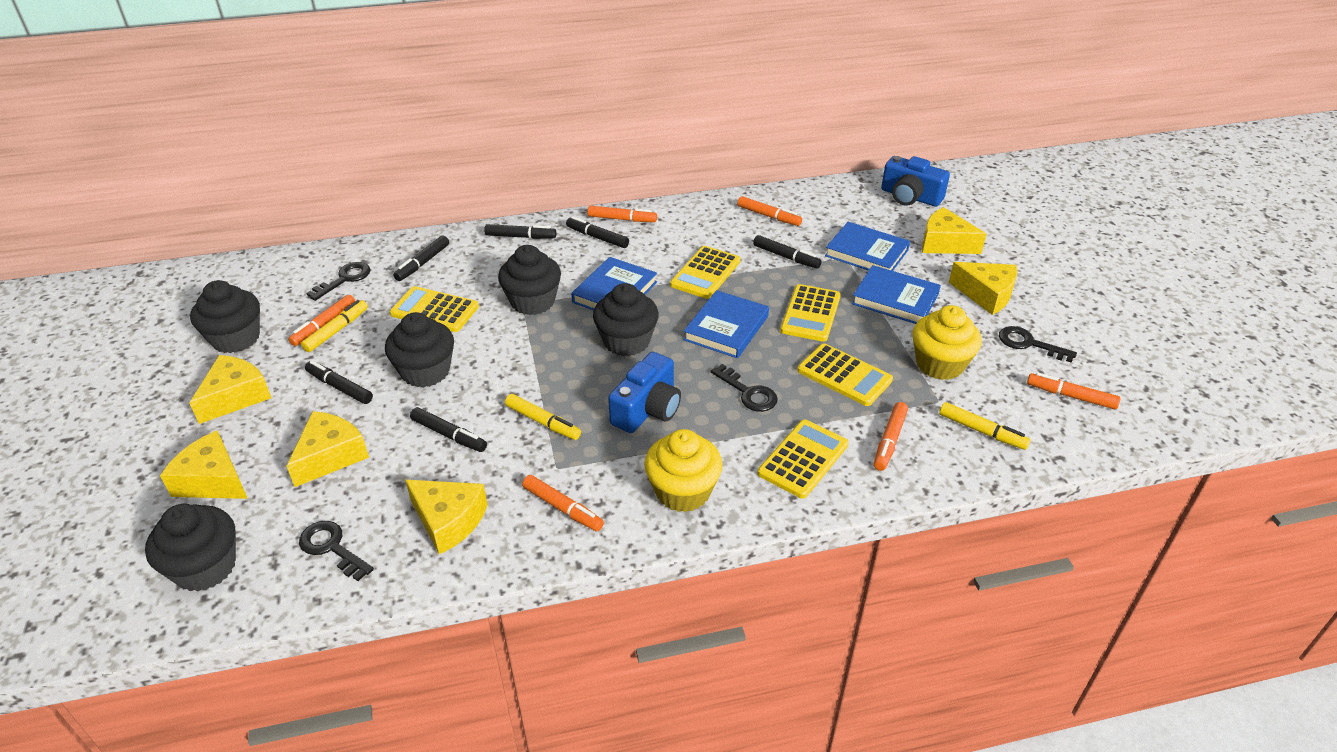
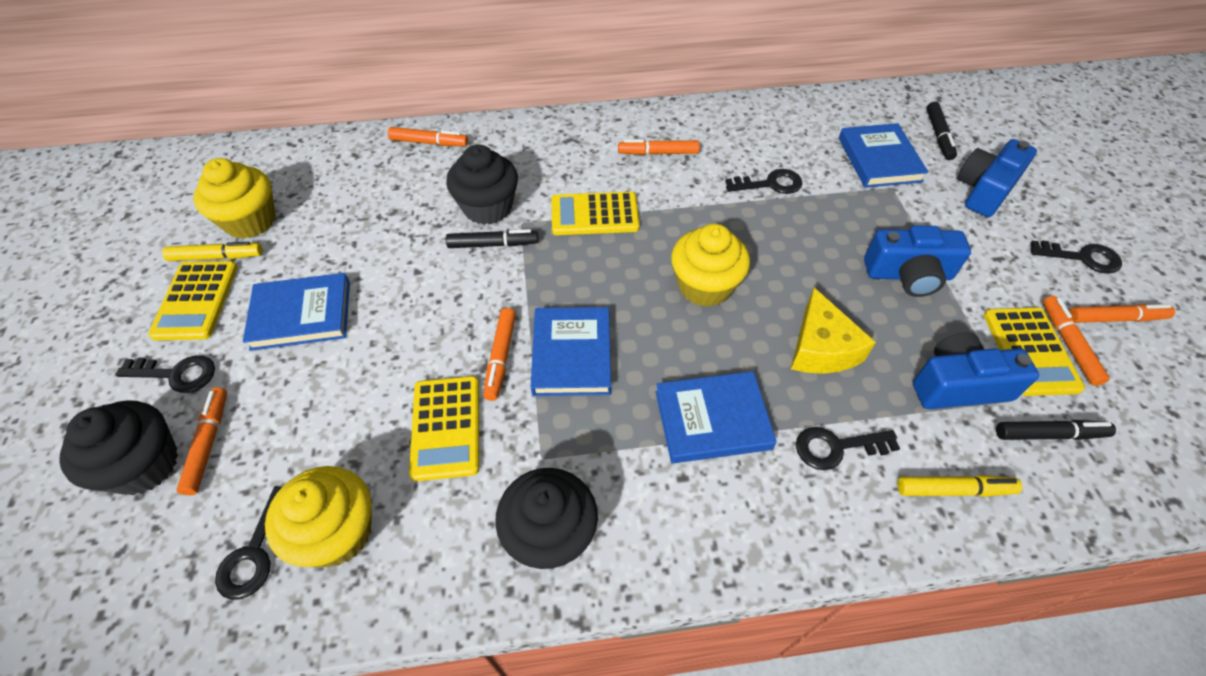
black cupcake: [145,504,236,592] [190,280,260,353] [385,312,454,388] [498,245,561,315] [593,283,659,356] = 5 -> [59,400,178,495] [446,144,518,225] [495,468,598,569] = 3
black key: [299,521,374,581] [306,262,370,301] [711,364,778,412] [999,326,1077,363] = 4 -> [115,355,215,393] [215,486,282,600] [725,169,802,194] [796,427,900,470] [1030,240,1122,274] = 5
black marker: [305,361,373,404] [393,236,449,281] [410,407,487,452] [484,224,556,239] [566,216,629,248] [753,235,822,269] = 6 -> [446,229,539,248] [927,102,957,160] [996,420,1116,440] = 3
blue camera: [608,352,681,433] [881,156,950,206] = 2 -> [864,225,971,297] [913,332,1039,409] [957,139,1037,217] = 3
yellow calculator: [390,286,479,332] [670,246,741,299] [757,419,849,499] [780,284,841,342] [798,343,893,406] = 5 -> [148,261,238,340] [409,376,479,481] [551,192,640,235] [984,307,1085,396] = 4
yellow cheese: [160,430,248,499] [189,355,271,424] [287,411,369,487] [405,480,488,555] [922,207,987,254] [949,262,1017,315] = 6 -> [791,287,876,374] = 1
yellow cupcake: [644,429,722,512] [912,305,982,380] = 2 -> [193,158,276,239] [265,466,372,567] [671,224,750,307] = 3
yellow marker: [301,300,368,352] [505,394,581,440] [939,402,1031,450] = 3 -> [162,242,262,261] [897,475,1022,497] = 2

